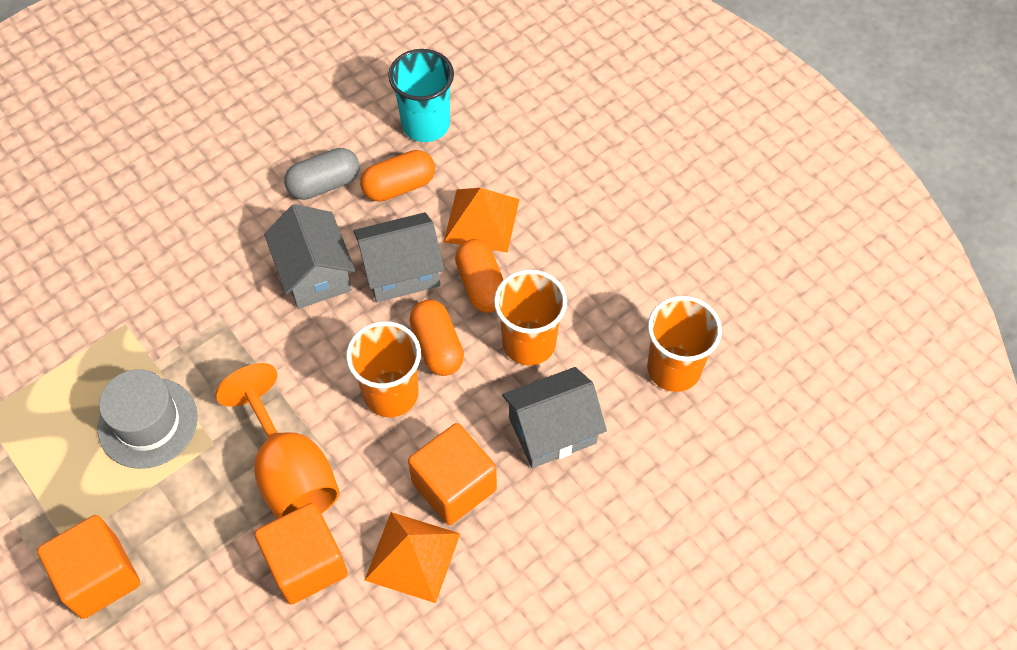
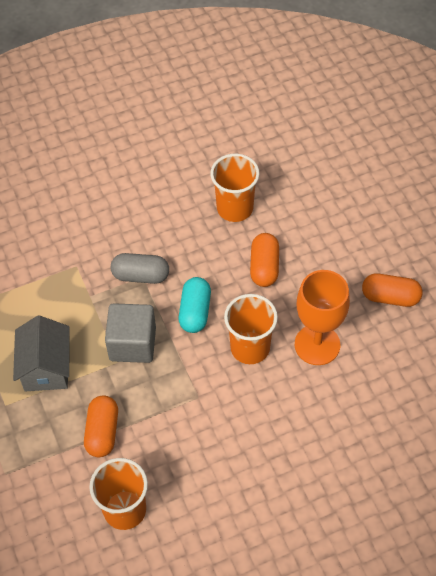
grey cube: none = 0 -> [105,303,156,363] = 1
grey hat: [97,369,198,469] = 1 -> none = 0
grey house: [264,204,355,309] [353,212,444,302] [502,367,607,468] = 3 -> [13,315,70,391] = 1
orange cube: [37,515,140,619] [254,503,348,605] [408,423,497,525] = 3 -> none = 0
orange pyramid: [364,512,460,603] [444,188,520,253] = 2 -> none = 0
turquoise capsule: none = 0 -> [179,277,211,333] = 1
turquoise cup: [388,49,454,142] = 1 -> none = 0

